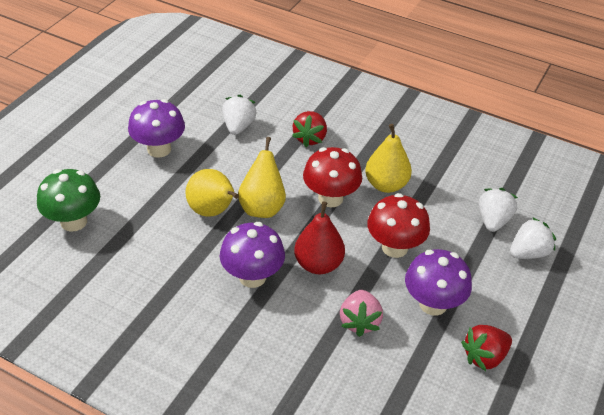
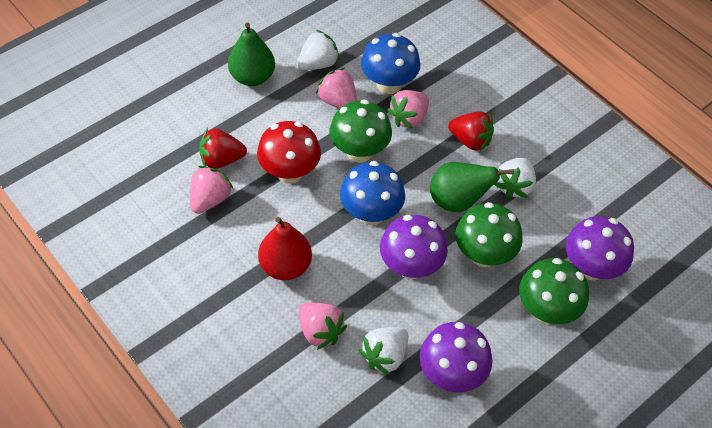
blue mushroom: none = 0 -> [340,161,405,225] [361,33,420,94] = 2
green mushroom: [37,169,100,232] = 1 -> [329,99,392,163] [455,202,523,267] [519,258,589,324] = 3
green pear: none = 0 -> [228,22,275,86] [430,162,514,212] = 2
pink strawberry: [340,290,383,337] = 1 -> [190,166,233,214] [299,303,347,350] [316,68,357,109] [387,90,429,129] = 4
red mushroom: [303,147,362,207] [367,193,430,258] = 2 -> [257,121,321,184] = 1
yellow pear: [185,169,239,217] [238,137,286,218] [365,124,412,193] = 3 -> none = 0

